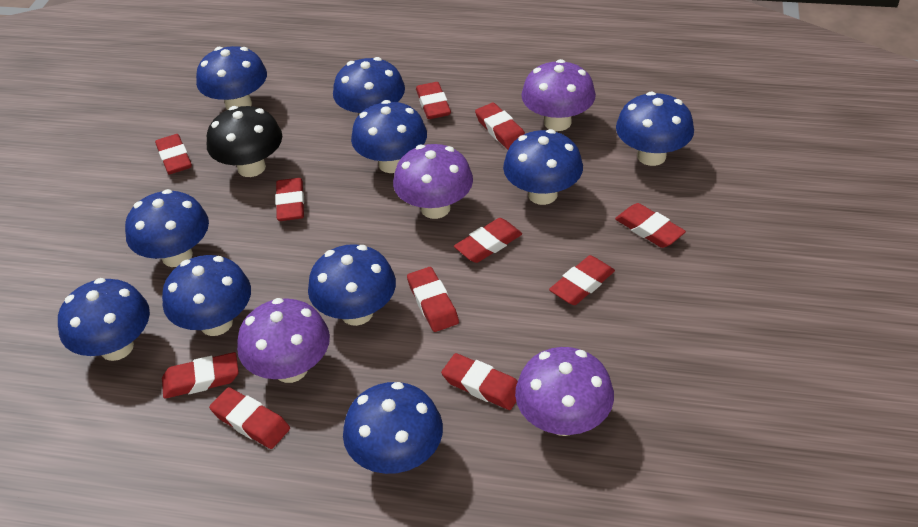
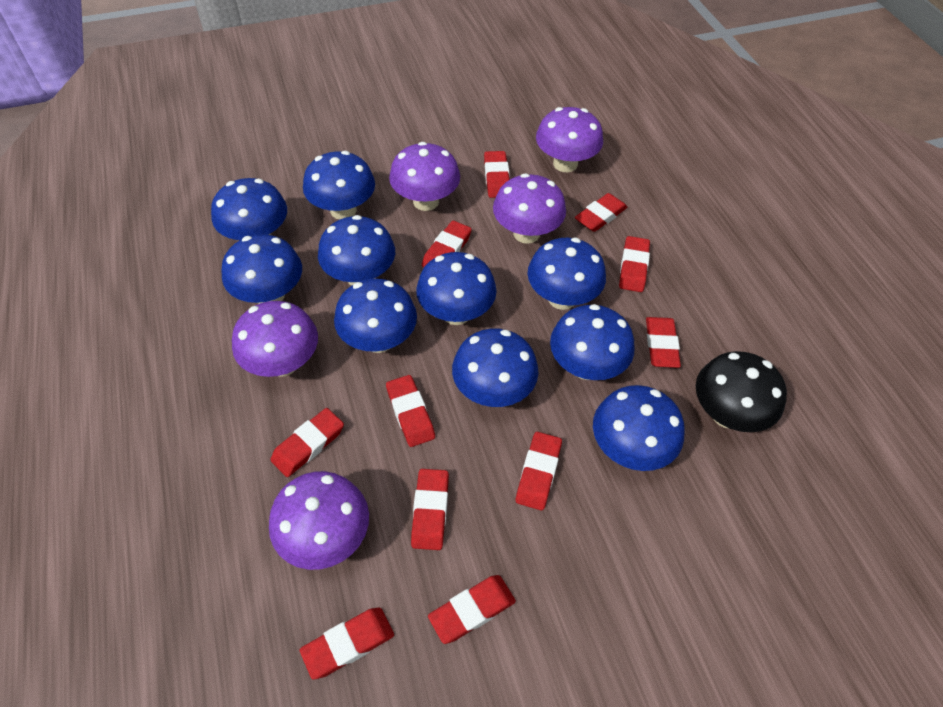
purple mushroom: [237,298,330,383] [393,144,473,219] [515,347,614,436] [521,59,596,131] = 4 -> [232,301,318,377] [269,471,369,570] [389,142,460,211] [493,173,566,244] [536,107,603,172] = 5

